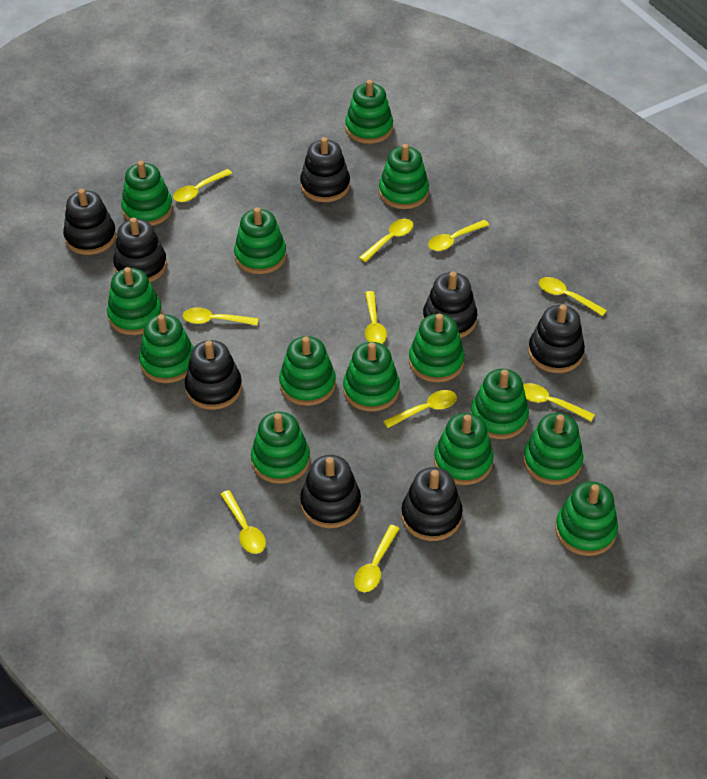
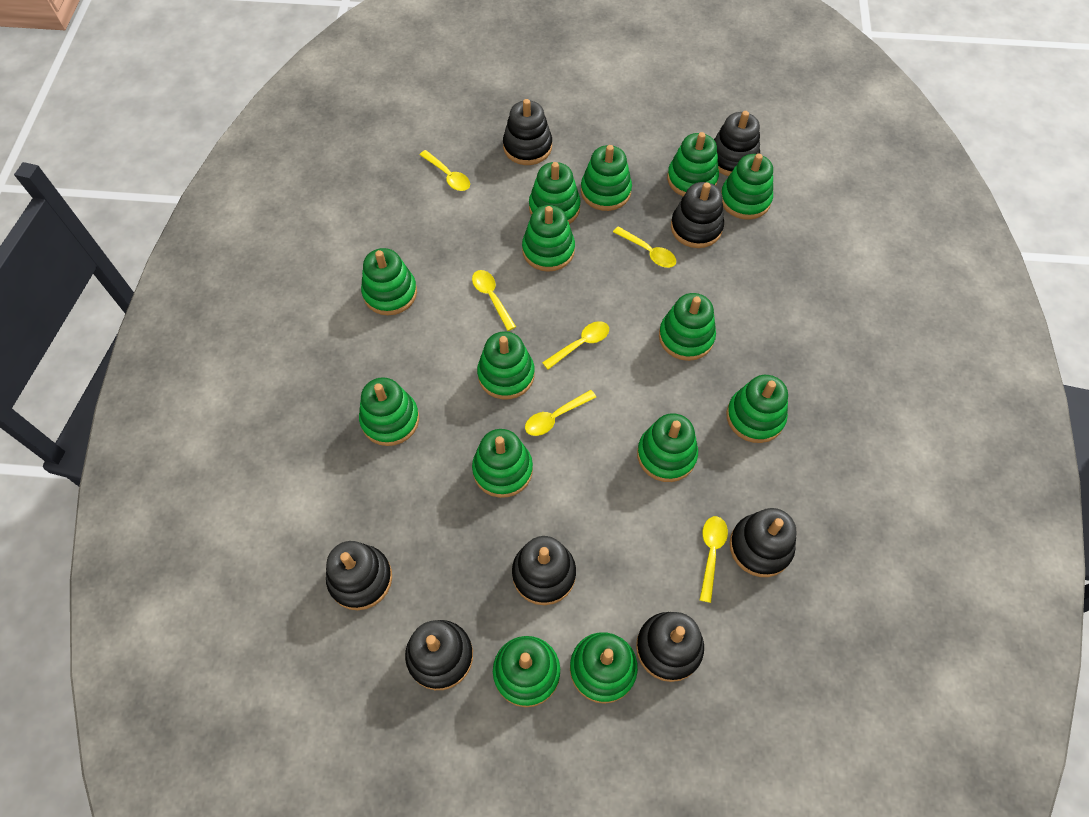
yellow spoon: [173,169,232,202] [183,307,258,325] [220,490,266,554] [354,525,400,592] [359,219,413,262] [365,291,387,344] [383,390,457,428] [428,220,489,251] [523,383,595,421] [539,277,607,316] = 10 -> [420,150,470,191] [472,270,516,331] [525,390,596,436] [542,321,609,369] [613,226,676,268] [700,516,728,603] = 6

